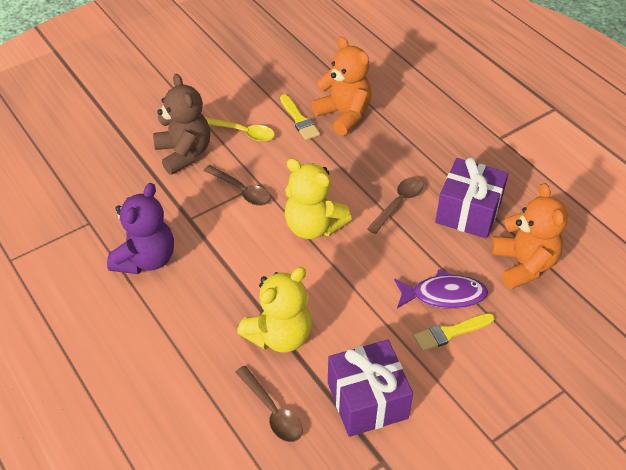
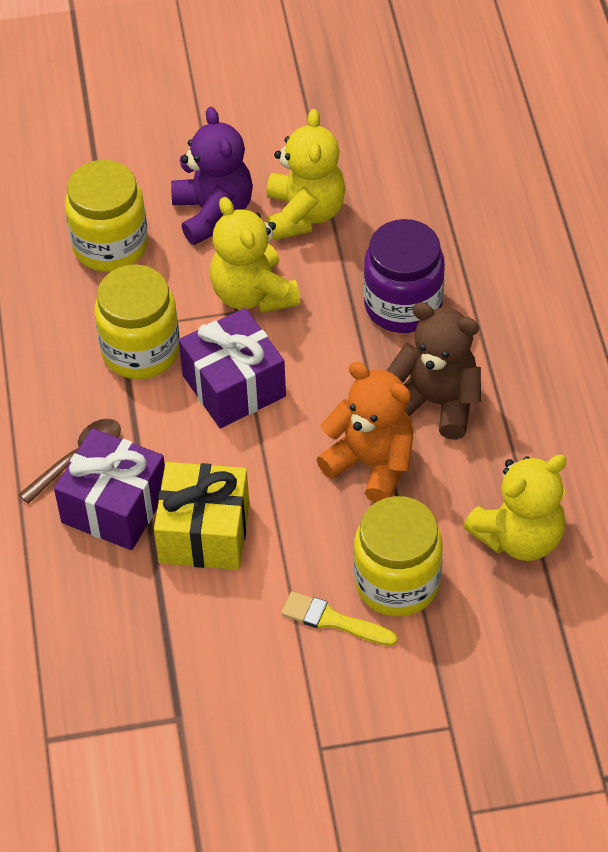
brown spoon: [203,165,271,206] [236,366,302,442] [367,177,424,234] = 3 -> [18,419,121,504] = 1
orange teddy bear: [311,37,371,135] [491,183,568,289] = 2 -> [316,362,413,503] = 1
purple fish: [394,269,488,309] = 1 -> none = 0
purple jar: none = 0 -> [364,219,445,333] = 1
yellow brush: [280,94,320,140] [414,313,495,352] = 2 -> [281,591,398,646] = 1
yellow gift: none = 0 -> [154,462,249,570] = 1
yellow jar: none = 0 -> [65,160,148,272] [94,265,180,379] [354,496,443,617] = 3
yellow spoon: [205,117,275,142] = 1 -> none = 0
yellow teddy bear: [237,267,312,352] [284,158,352,239] = 2 -> [210,197,300,313] [266,109,345,240] [463,455,567,561] = 3

